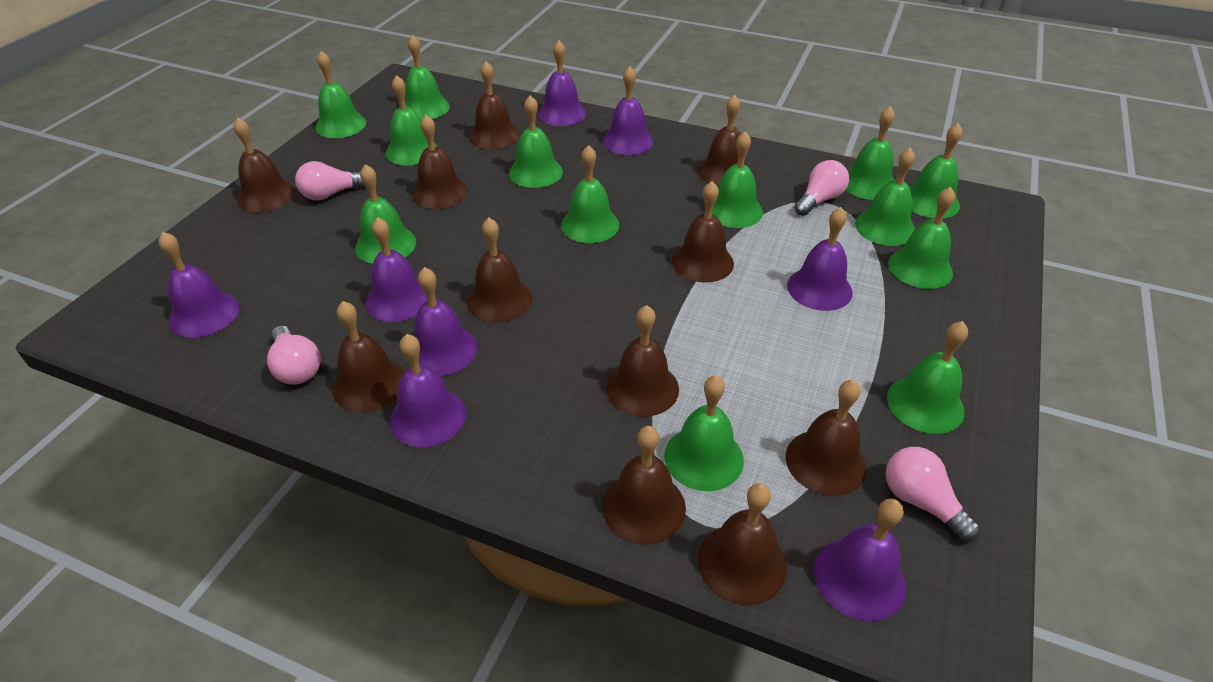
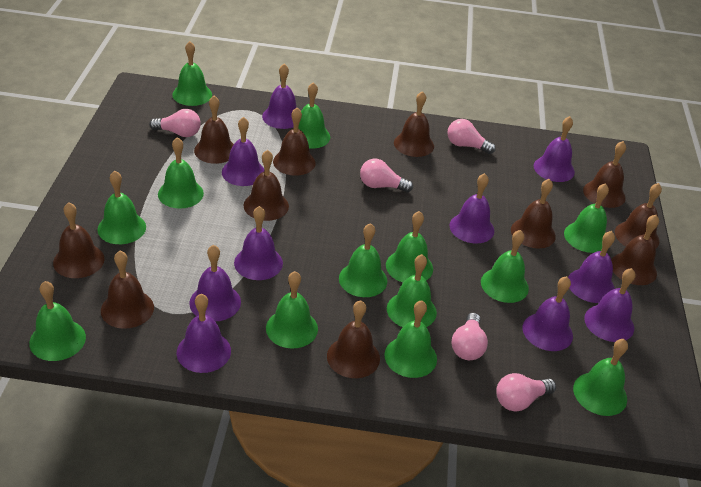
pink light bulb: [267,326,321,385] [295,161,365,200] [794,160,849,216] [886,447,981,542] = 4 -> [149,109,201,137] [360,158,413,192] [447,119,496,154] [451,313,488,360] [496,373,556,411] = 5
purple bell: [159,232,239,338] [365,217,427,322] [390,334,466,447] [414,267,477,376] [538,40,586,126] [603,66,654,155] [787,207,853,311] [814,499,906,621] = 8 -> [177,294,231,373] [189,245,241,321] [222,117,264,186] [234,206,283,280] [262,64,297,129] [450,173,494,244] [523,276,573,351] [534,116,575,182] [568,231,615,303] [584,268,636,342] = 10

